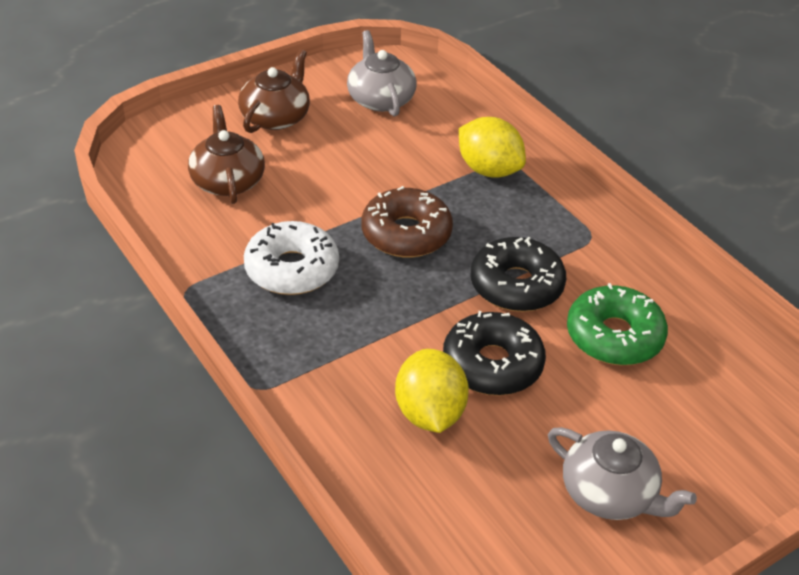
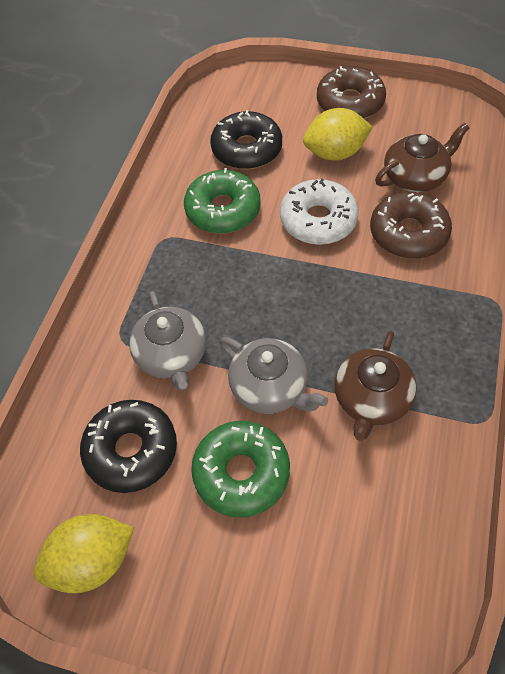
brown donut: [361,186,453,258] = 1 -> [317,66,386,118] [370,192,452,259] = 2
green donut: [567,283,668,365] = 1 -> [184,168,261,234] [191,421,290,518] = 2

